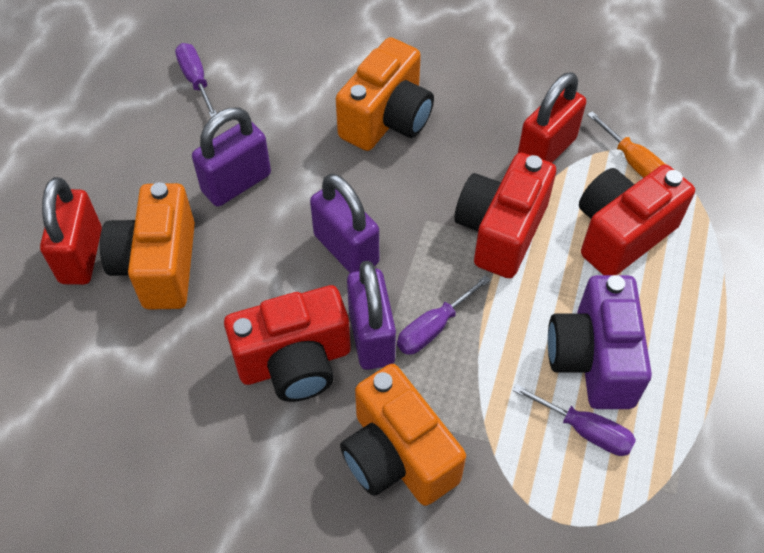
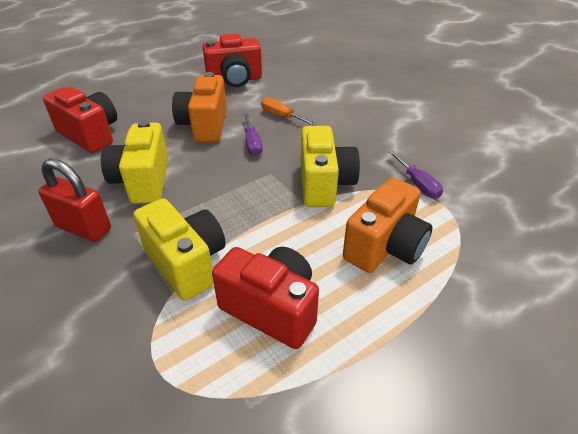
orange camera: [100,182,195,310] [336,37,434,151] [340,364,466,506] = 3 -> [172,72,227,142] [343,178,432,273] = 2
purple camera: [548,275,652,409] = 1 -> none = 0
purple padlock: [192,108,271,207] [310,174,379,273] [347,261,396,370] = 3 -> none = 0
purple screwdriver: [175,43,217,117] [397,275,491,355] [513,384,636,456] = 3 -> [244,113,262,156] [388,150,443,199] = 2
red padlock: [40,177,102,285] [518,72,586,163] = 2 -> [39,158,111,242] = 1
yellow camera: none = 0 -> [101,120,168,204] [133,198,226,301] [301,126,360,207] = 3

